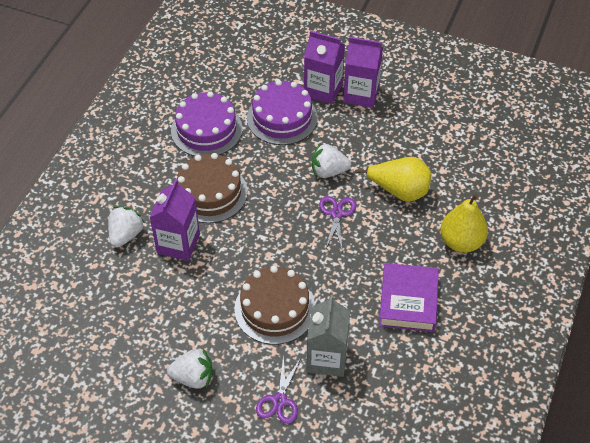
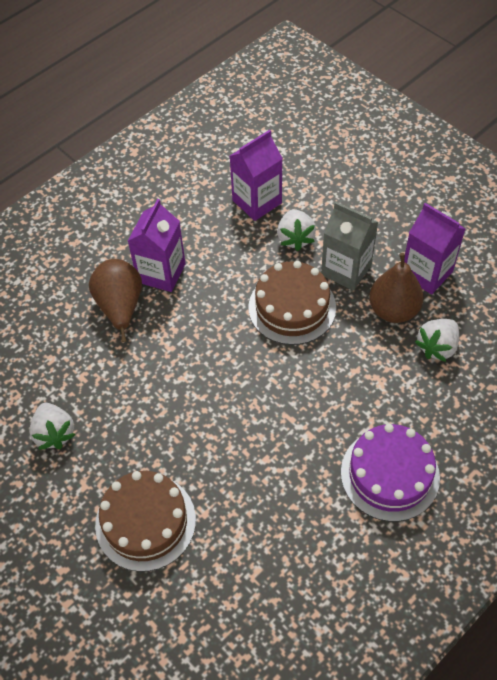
brown pear: none = 0 -> [89,259,142,342] [369,253,424,323] = 2
purple book: [379,263,439,332] = 1 -> none = 0
purple cake: [171,91,242,156] [247,80,318,145] = 2 -> [341,424,440,522] = 1
purple scissors: [256,354,301,424] [320,196,356,248] = 2 -> none = 0
yellow pear: [355,157,431,202] [440,194,488,253] = 2 -> none = 0

